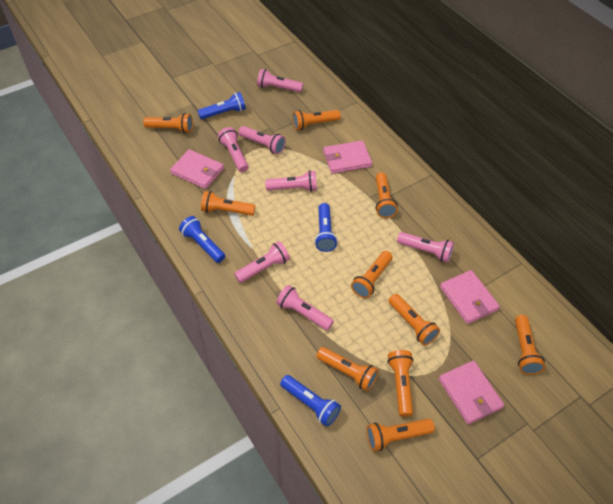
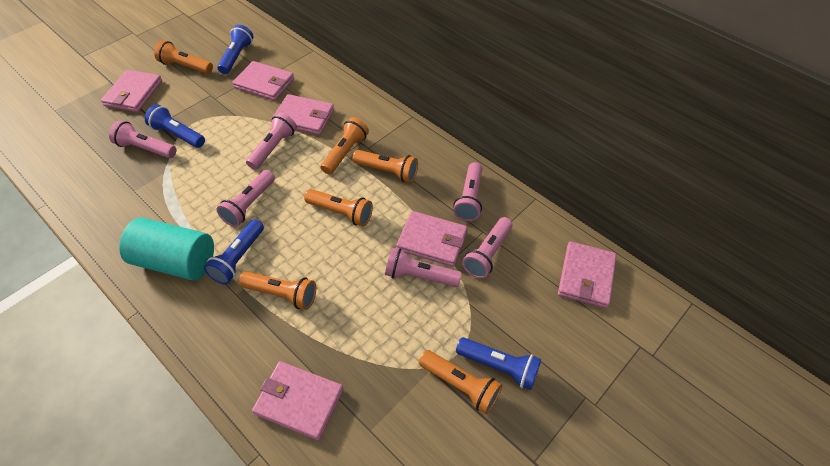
orange flashlight: [143,113,193,133] [201,191,255,216] [293,110,341,130] [316,347,379,391] [351,251,393,298] [366,419,435,451] [376,172,398,218] [387,350,414,417] [388,294,440,345] [515,315,545,375] = 10 -> [154,40,213,74] [239,271,316,310] [304,189,373,226] [320,117,369,175] [353,150,418,183] [419,350,502,414] = 6
pink flashlight: [218,127,248,172] [234,241,290,283] [239,126,286,154] [257,69,303,92] [265,170,317,192] [276,285,334,330] [397,232,454,263] = 7 -> [109,120,176,158] [216,170,275,227] [246,113,297,170] [385,247,462,287] [453,162,482,221] [462,217,513,278] = 6
pink wallet: [170,149,224,189] [323,141,372,174] [439,360,504,425] [440,270,500,324] = 4 -> [101,70,162,112] [232,61,294,101] [252,361,343,441] [271,94,334,135] [396,211,468,267] [558,241,617,309] = 6
turquoise cylinder: none = 0 -> [119,218,214,281] = 1

